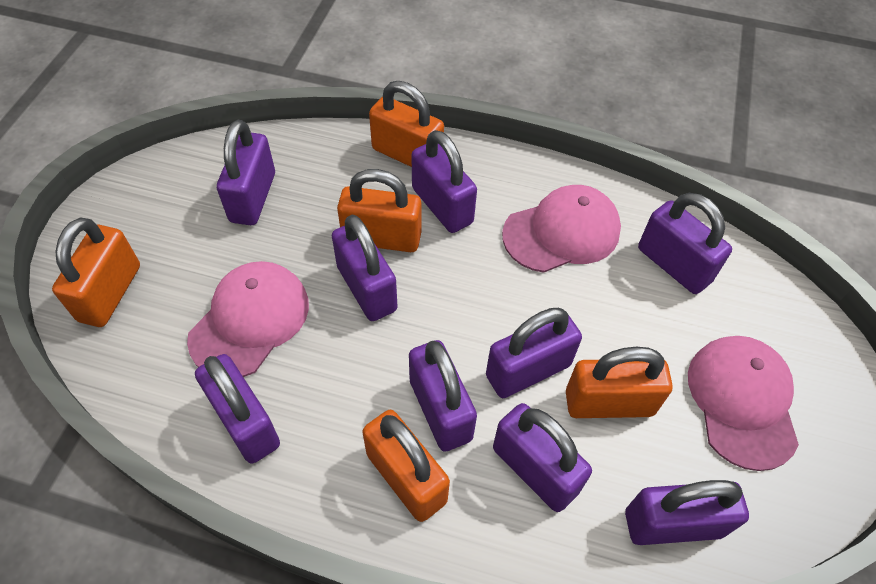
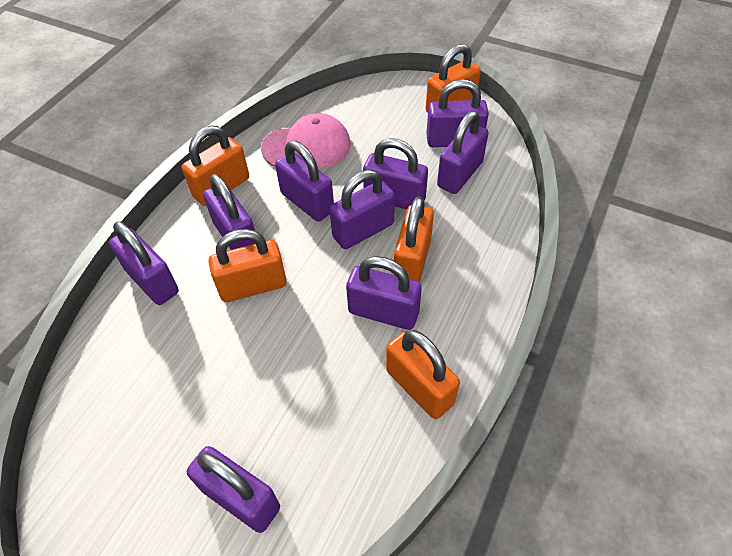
pink cap: [187,261,309,377] [502,185,621,273] [688,336,799,471] = 3 -> [261,113,351,168] = 1

